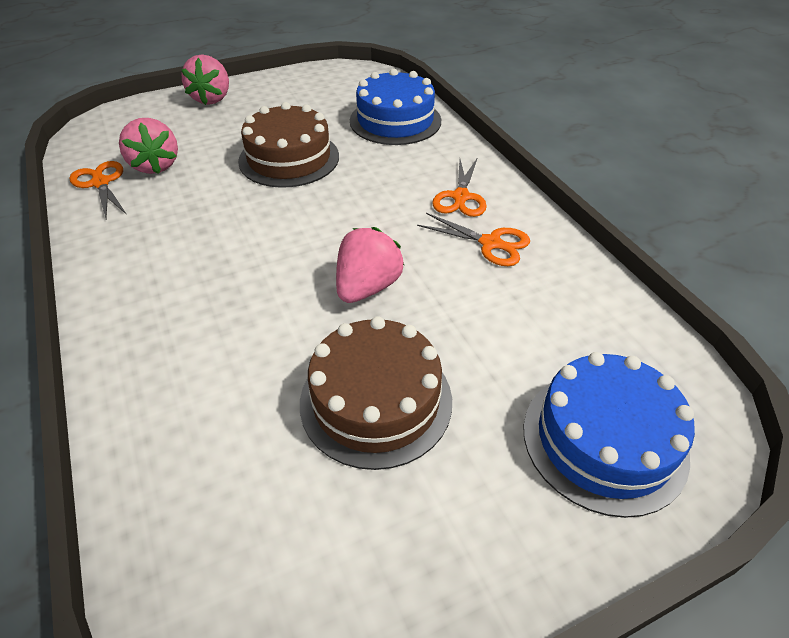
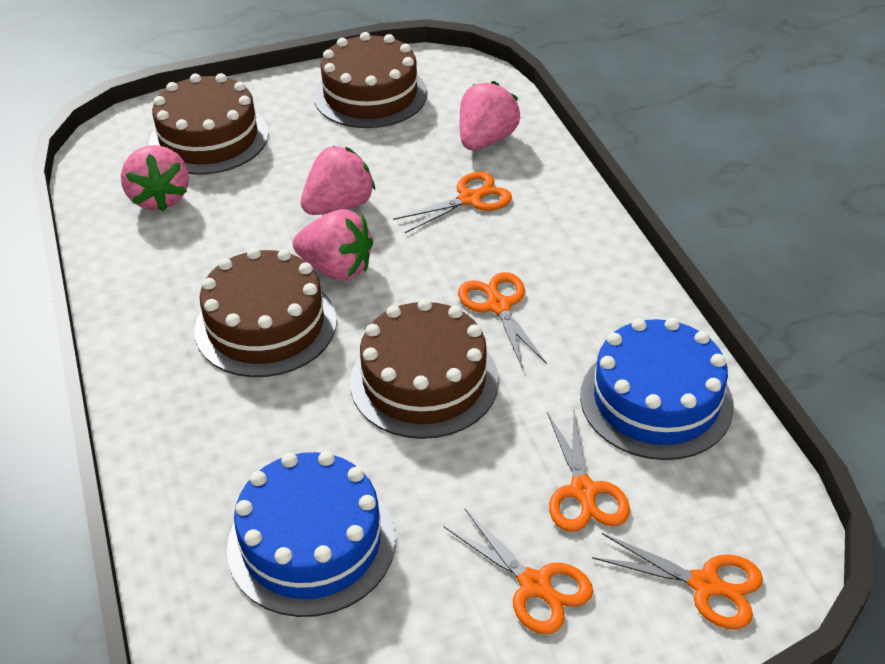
brown cake: [238,102,339,188] [300,316,452,470] = 2 -> [149,73,268,175] [194,248,337,377] [314,32,427,128] [350,299,499,439] = 4
orange scissors: [69,161,127,218] [417,213,530,266] [432,157,487,217] = 3 -> [393,172,512,233] [444,508,593,634] [458,272,547,369] [547,411,630,532] [592,533,763,629] = 5
pink strawberry: [119,118,178,174] [181,54,229,105] [336,227,404,303] = 3 -> [121,145,189,212] [293,209,373,281] [301,146,375,215] [460,81,520,150] = 4

